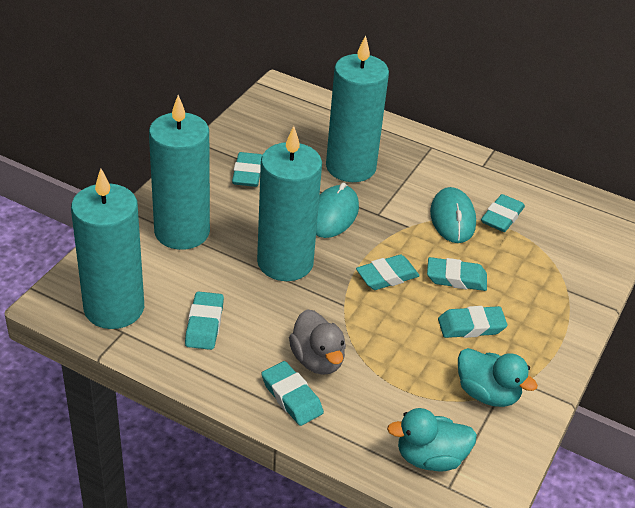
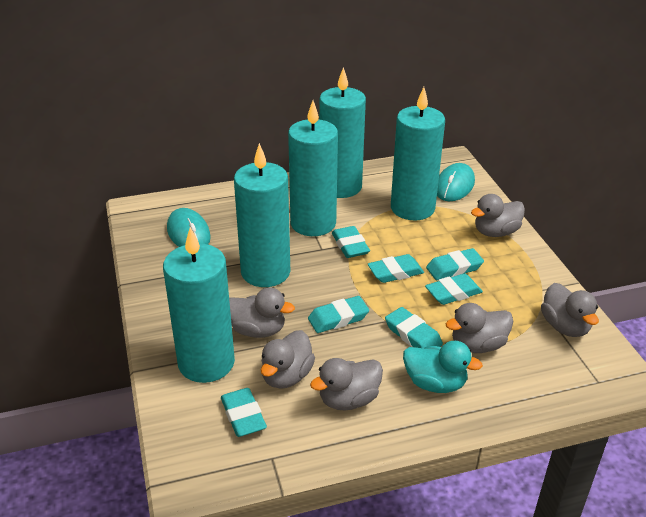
grey duck: [289,309,346,375] = 1 -> [229,287,295,338] [261,330,315,389] [310,358,383,410] [446,303,513,353] [471,194,525,237] [541,283,599,337] = 6
turquoise candle: [71,169,144,329] [149,95,210,250] [257,126,322,281] [326,35,389,182] = 4 -> [163,227,235,383] [234,143,290,287] [288,101,338,236] [319,67,366,198] [391,87,445,220] = 5
turquoise duck: [387,408,477,471] [458,348,538,407] = 2 -> [403,341,483,393] = 1

